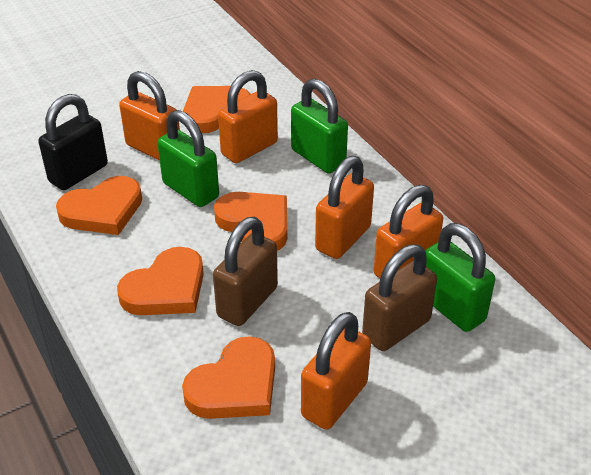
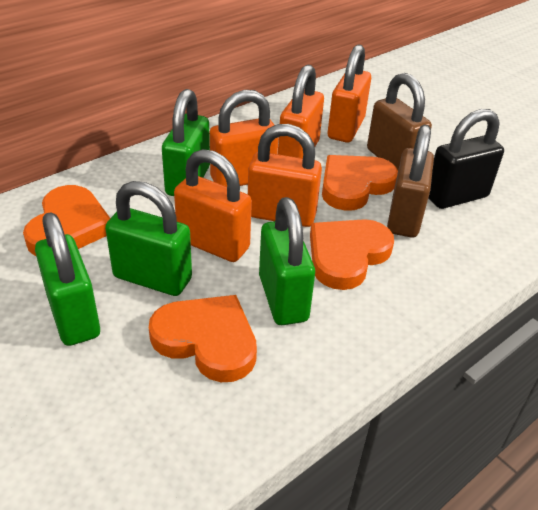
green padlock: [157,110,219,207] [291,79,348,174] [426,223,495,332] = 3 -> [35,212,100,346] [105,181,192,296] [162,89,210,196] [259,197,315,325] = 4
orange heart: [56,176,142,235] [117,247,204,315] [182,336,275,419] [183,86,250,133] [214,192,287,251] = 5 -> [23,185,110,256] [149,295,257,382] [310,219,394,290] [322,155,398,211] = 4

